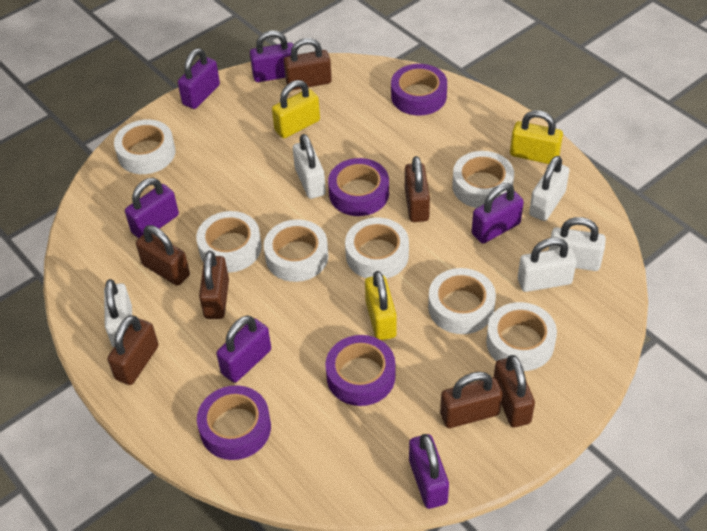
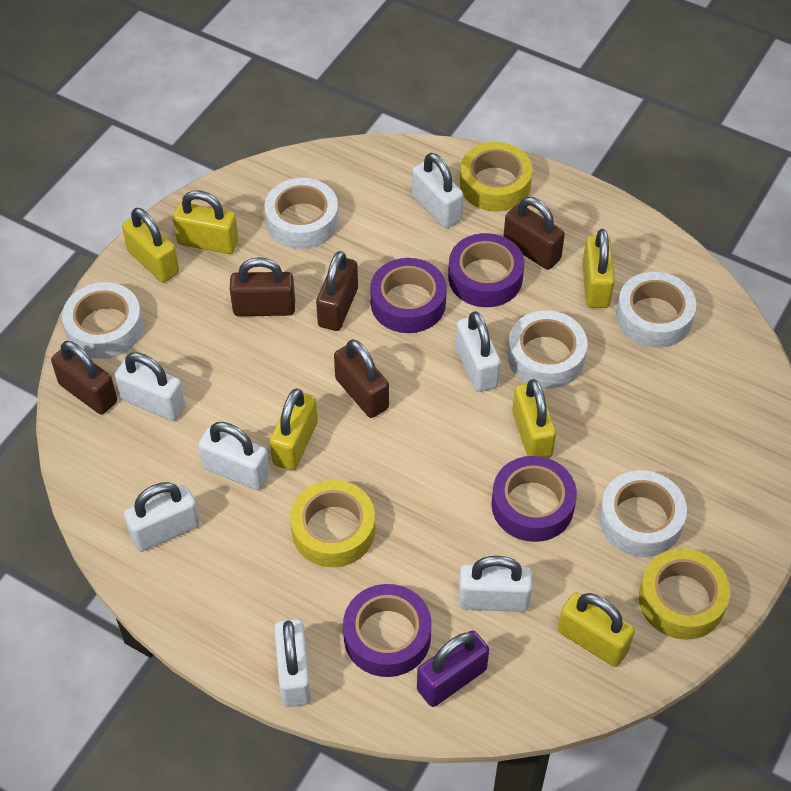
brown padlock: [107,315,159,385] [136,225,190,286] [199,251,229,319] [284,38,332,90] [405,156,430,222] [440,372,503,428] [494,355,535,427] = 7 -> [51,341,117,415] [230,257,295,316] [316,251,358,331] [334,339,389,418] [503,197,565,270] = 5
purple padlock: [125,178,179,239] [178,48,220,109] [216,316,271,383] [250,30,293,82] [409,434,449,509] [472,183,524,244] = 6 -> [417,631,489,707] = 1
white padlock: [104,279,132,348] [293,134,326,199] [518,238,577,292] [529,156,570,221] [549,217,606,271] = 5 -> [115,352,185,421] [124,482,200,552] [198,422,270,490] [274,619,311,707] [412,153,463,228] [456,311,501,392] [458,556,532,612] = 7
white tape: [114,119,176,174] [196,211,262,273] [264,219,329,282] [345,218,409,279] [428,268,496,334] [452,151,514,208] [486,302,557,371] = 7 -> [62,282,143,359] [264,178,339,249] [507,310,588,389] [599,470,687,557] [616,272,696,348] = 5
yellow padlock: [272,80,320,138] [365,271,397,340] [510,110,563,164] = 3 -> [122,208,179,283] [173,190,238,254] [270,389,318,470] [512,379,556,458] [558,592,635,667] [582,229,615,308] = 6
yellow tape: none = 0 -> [290,480,375,567] [460,142,533,211] [639,548,730,640] = 3

